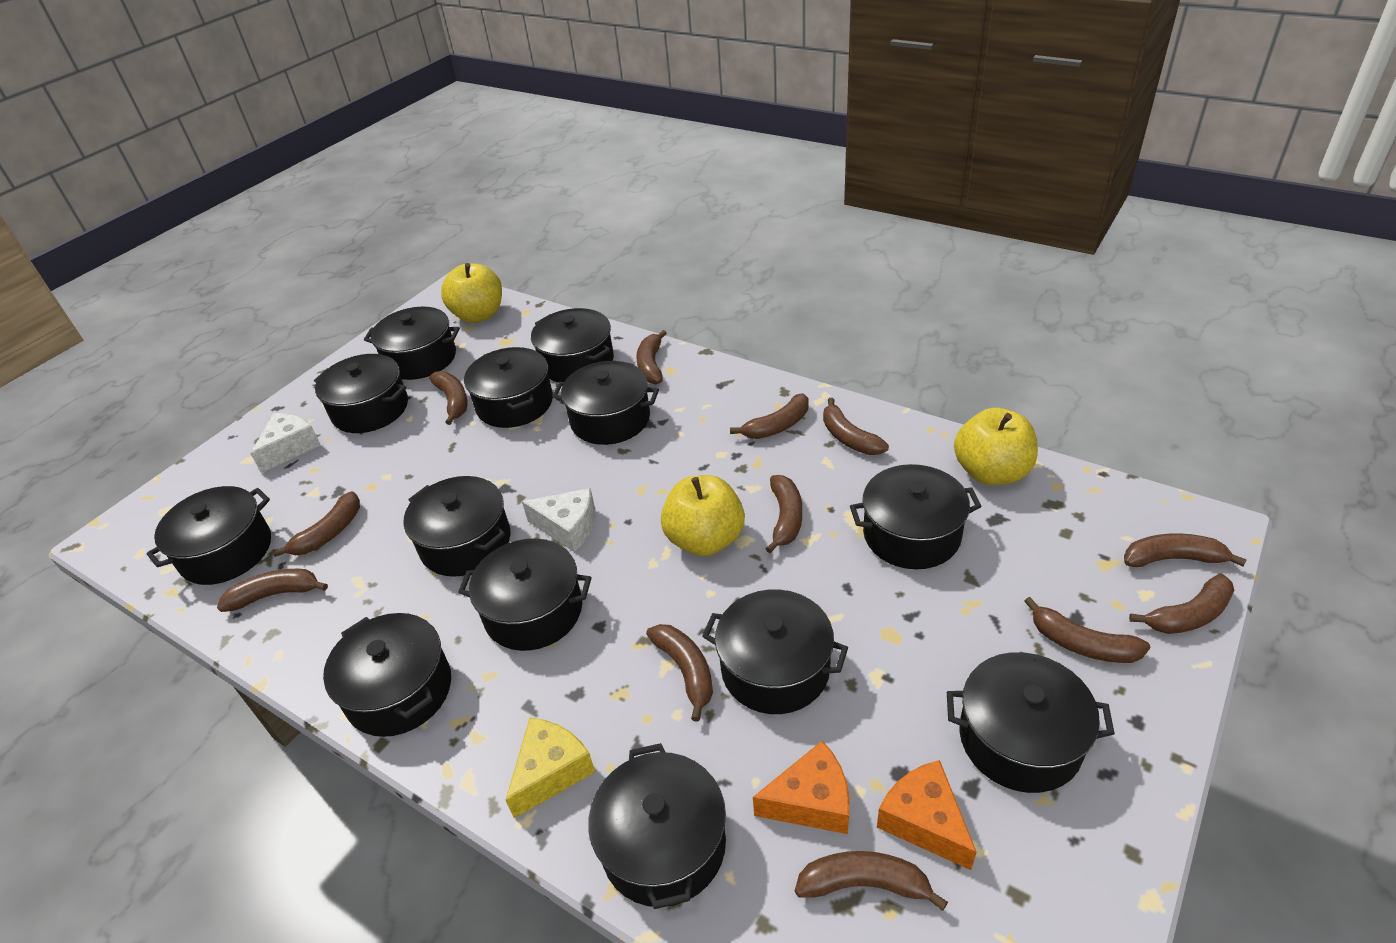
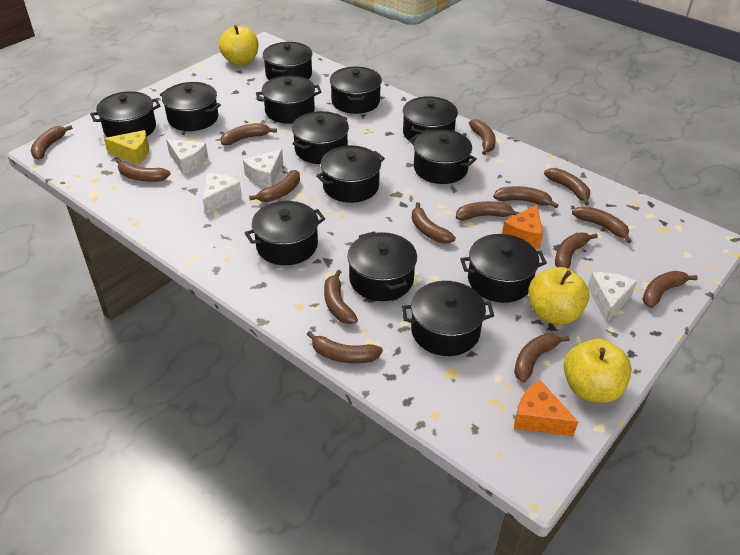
brown banana: [217,569,328,612] [272,491,360,557] [429,371,467,425] [636,330,667,384] [646,624,713,722] [730,393,809,439] [766,475,802,553] [795,851,948,911] [823,398,889,455] [1024,597,1150,663] [1124,533,1247,567] [1129,573,1234,634] = 12 -> [31,125,73,160] [116,159,171,182] [221,123,277,145] [249,170,300,202] [307,331,383,364] [324,270,358,324] [412,202,456,244] [456,201,520,221] [469,119,496,155] [493,186,559,208] [514,333,570,382] [544,168,590,205] [555,233,598,269] [572,206,631,243] [643,271,698,308] = 15
white cheese: [250,413,321,473] [522,488,595,552] = 2 -> [166,139,208,174] [203,173,242,215] [243,149,283,187] [588,272,637,323] = 4

